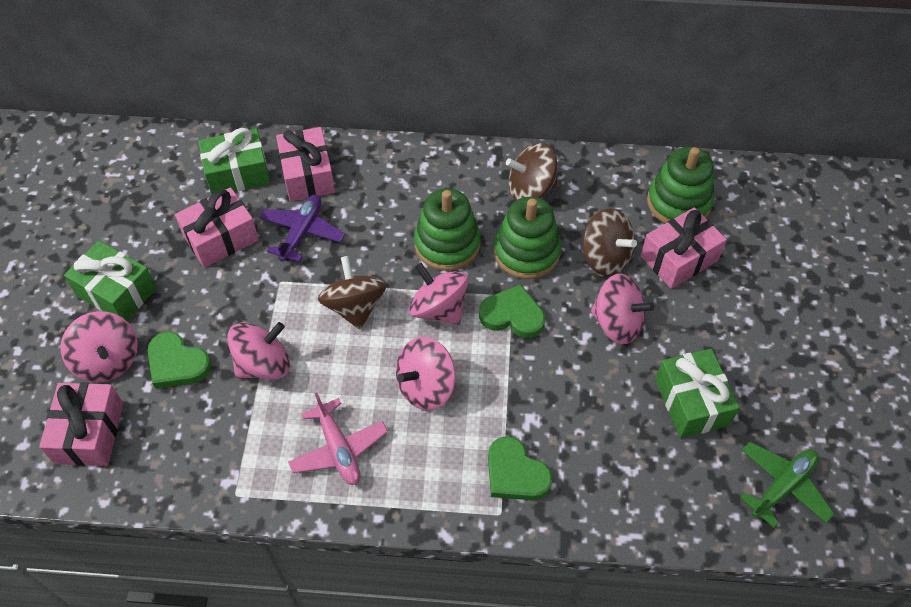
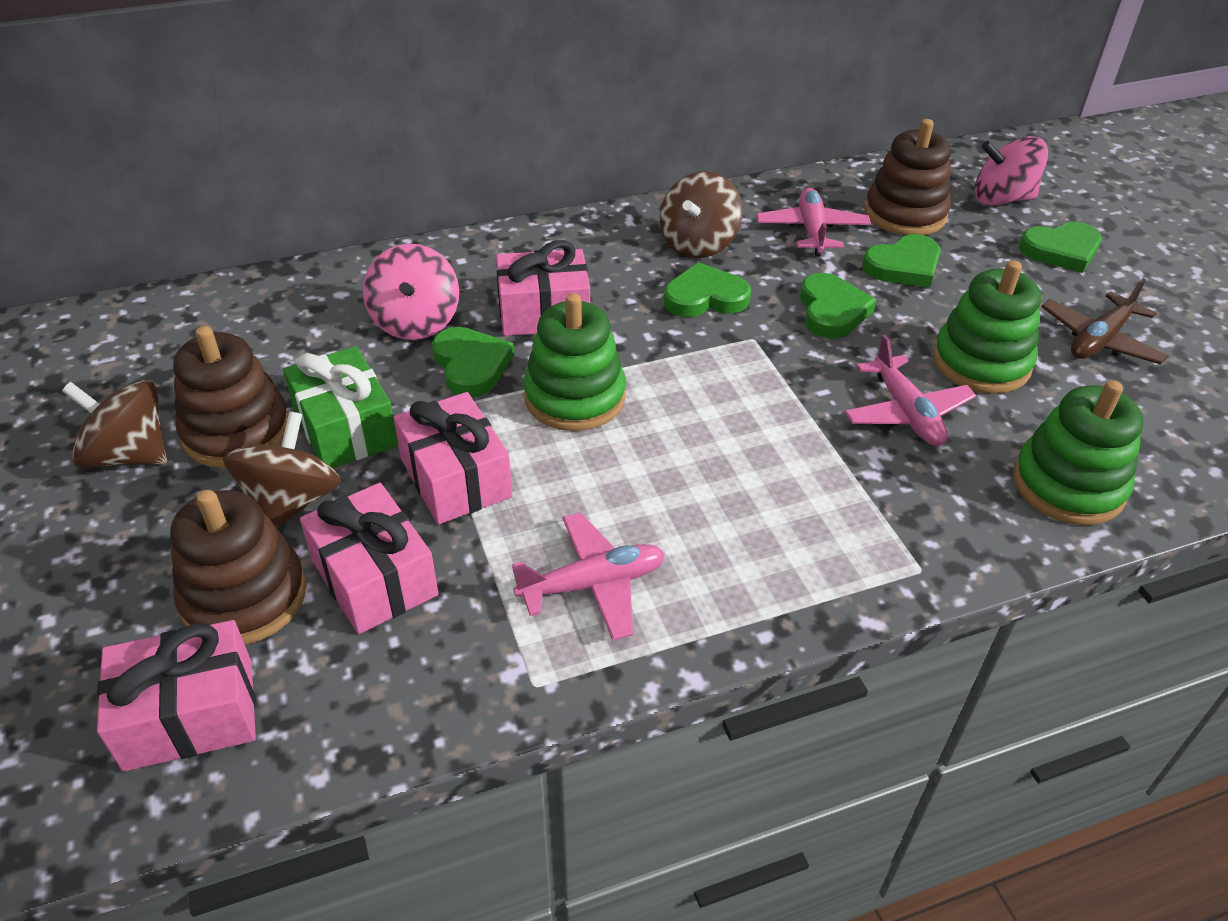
brown plane: none = 0 -> [1041,278,1168,365] = 1
brown stacking toy: none = 0 -> [170,490,306,645] [173,326,289,468] [865,119,951,235] = 3
green gift: [64,241,157,321] [198,128,270,195] [655,349,740,438] = 3 -> [283,346,398,468] = 1
green heart: [147,332,211,388] [479,284,545,338] [488,436,552,500] = 3 -> [432,327,514,397] [664,262,751,317] [800,273,876,338] [862,234,941,287] [1019,222,1102,273] = 5
green plane: [740,442,834,528] = 1 -> none = 0
pink plane: [288,393,388,485] = 1 -> [512,513,665,641] [756,188,871,257] [844,334,976,446] = 3
pink spinning top: [60,311,138,382] [227,322,290,379] [396,337,456,410] [409,263,468,325] [591,274,655,344] = 5 -> [363,244,459,340] [974,136,1048,205] = 2
purple plane: [259,195,345,262] = 1 -> none = 0

